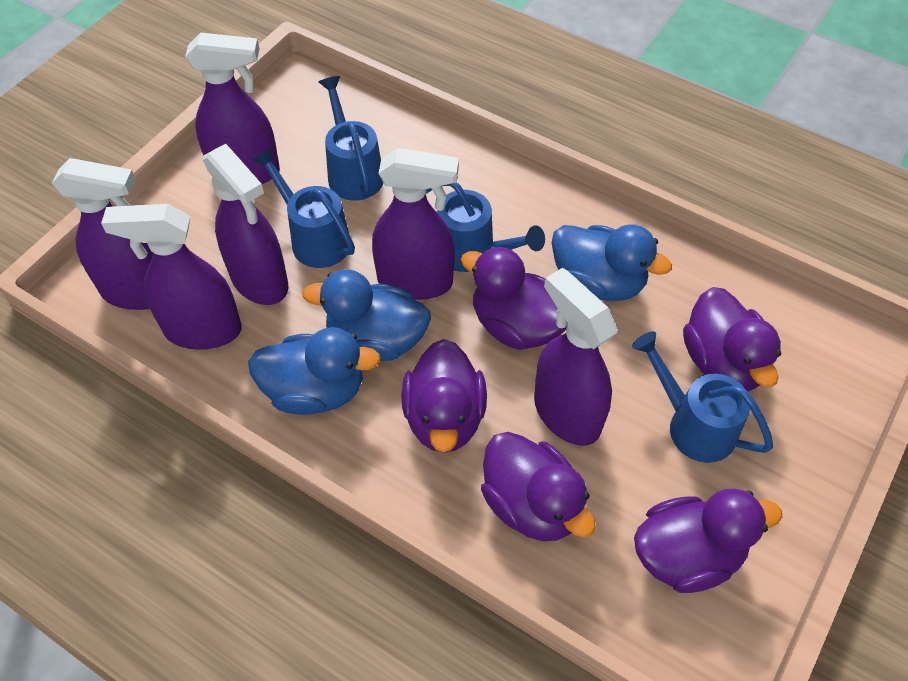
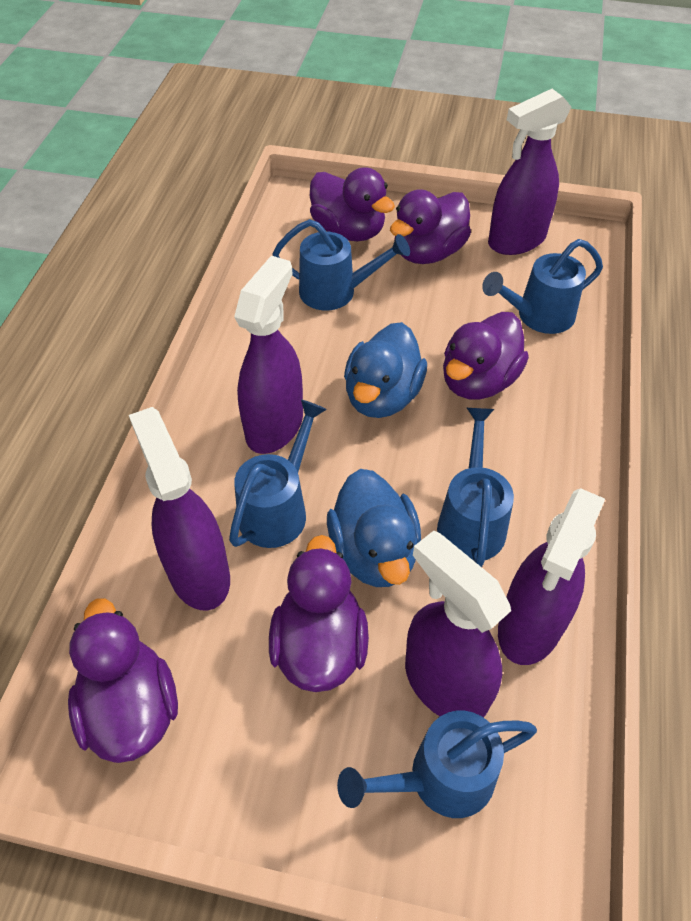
blue duck: [248,327,381,415] [302,269,431,361] [552,225,672,301] = 3 -> [327,469,421,587] [344,322,427,418] = 2
blue watering can: [252,147,355,268] [319,76,383,200] [426,182,545,272] [632,331,773,463] = 4 -> [229,399,327,548] [272,219,410,311] [337,711,537,818] [437,408,514,567] [482,239,603,334] = 5
purple spray bottle: [52,158,153,310] [101,204,242,350] [185,32,280,184] [203,144,288,305] [372,148,459,300] [534,268,617,446] = 6 -> [129,407,230,611] [234,256,303,454] [405,531,511,718] [488,89,571,255] [498,488,605,665] = 5

